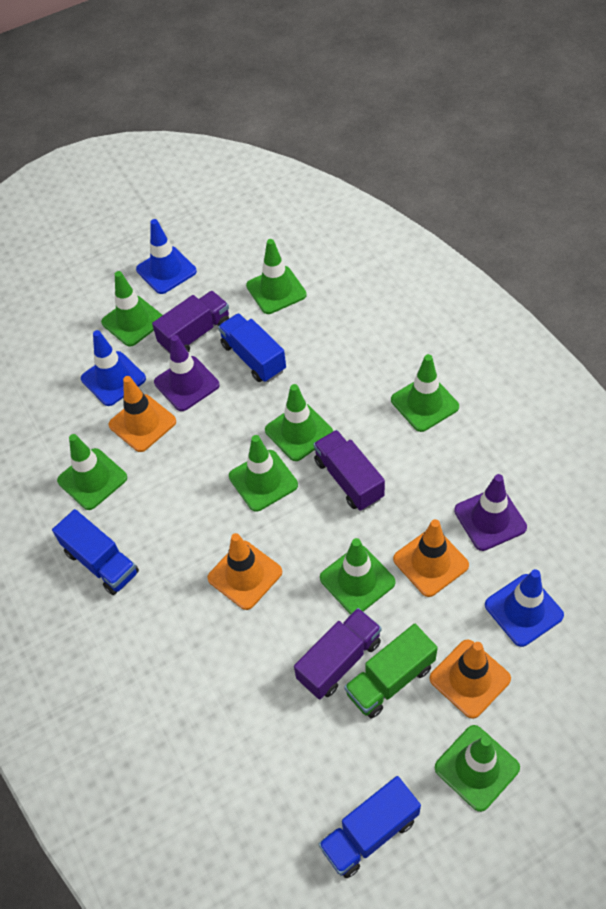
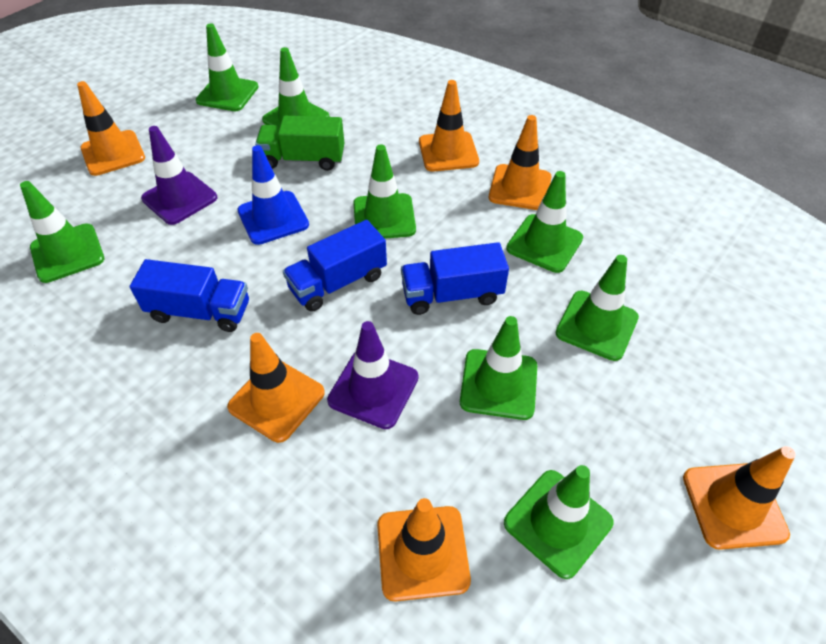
blue traffic cone: [81,330,146,406] [136,219,197,294] [485,569,564,647] = 3 -> [237,145,309,245] = 1
orange traffic cone: [109,376,176,452] [207,533,282,610] [393,519,469,597] [430,639,511,719] = 4 -> [77,81,145,176] [227,333,325,443] [377,498,471,601] [419,80,479,172] [489,115,552,210] [683,446,796,550] = 6
purple truck: [152,291,229,354] [294,608,382,700] [313,430,385,511] = 3 -> none = 0

